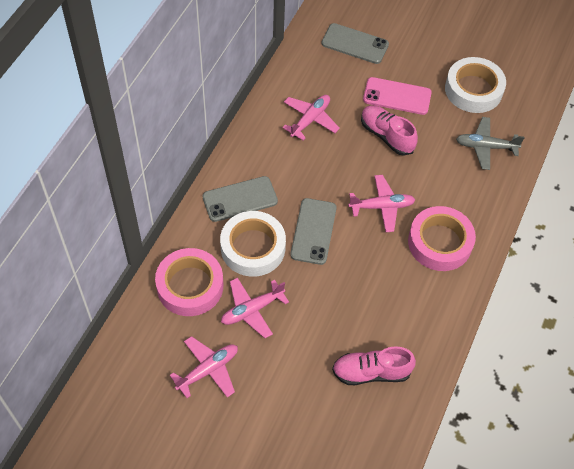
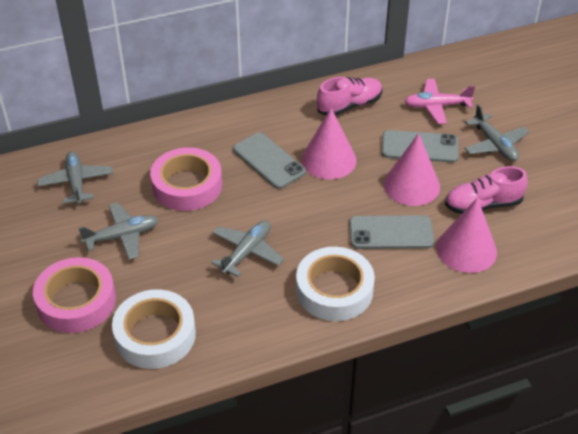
grey plane: [456,117,525,170] = 1 -> [37,151,113,205] [78,202,159,260] [211,220,284,277] [464,104,529,161] = 4
pink cone: none = 0 -> [301,108,357,179] [384,133,440,206] [436,198,497,273] = 3
pink phone: [363,77,432,115] = 1 -> none = 0
pink plane: [170,336,238,398] [221,277,289,338] [282,95,340,140] [348,175,415,232] = 4 -> [404,79,475,124] = 1

